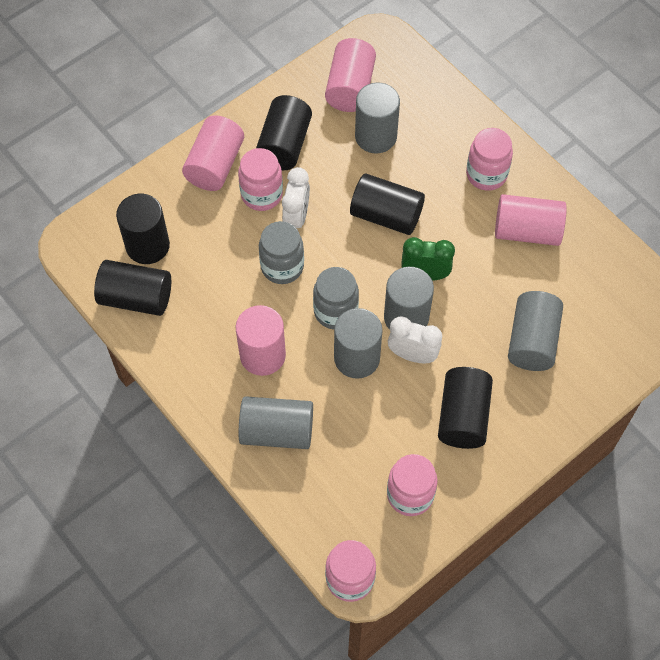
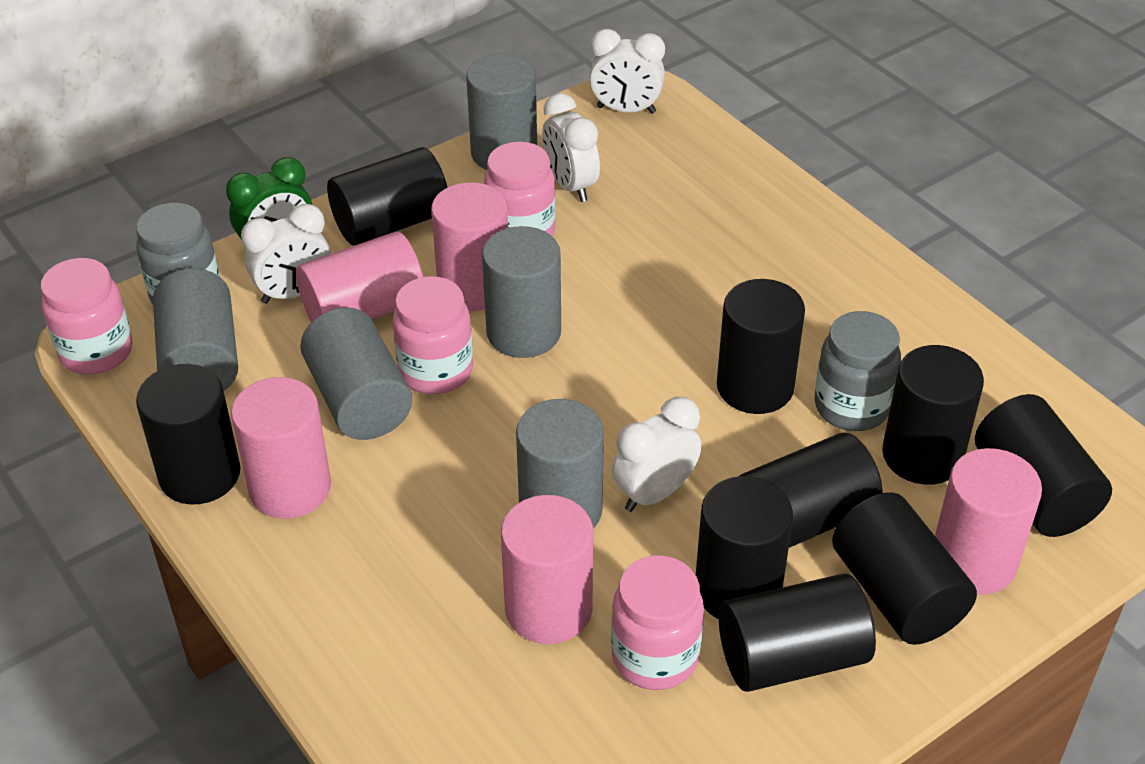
black cylinder: [94,260,171,316] [116,194,170,264] [256,95,312,170] [350,174,425,235] [438,367,493,449] = 5 -> [136,364,241,504] [327,147,448,246] [696,476,793,619] [717,279,805,414] [719,574,876,692] [739,433,882,548] [832,492,977,645] [882,345,984,485] [975,394,1112,537] = 9
pink cylinder: [182,115,244,191] [236,305,286,376] [325,38,376,112] [495,194,567,246] = 4 -> [231,377,331,519] [296,232,423,322] [431,182,508,311] [501,495,593,644] [935,448,1042,595] = 5
white clock: [282,167,310,228] [388,317,442,363] = 2 -> [241,204,331,304] [542,93,600,202] [589,29,665,114] [612,397,702,512] = 4

